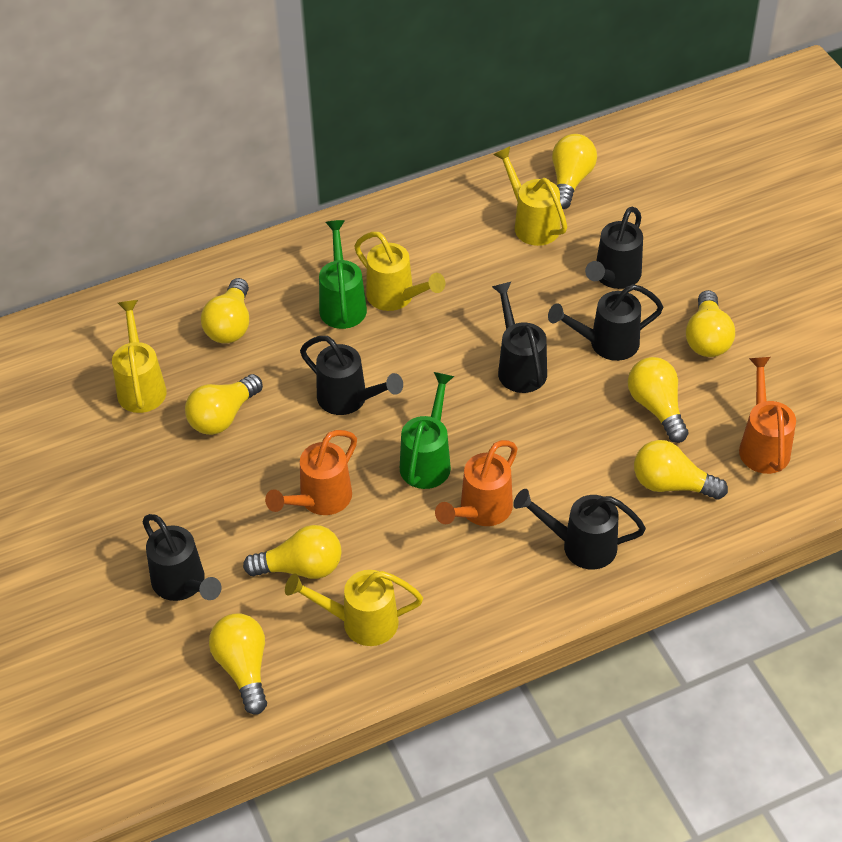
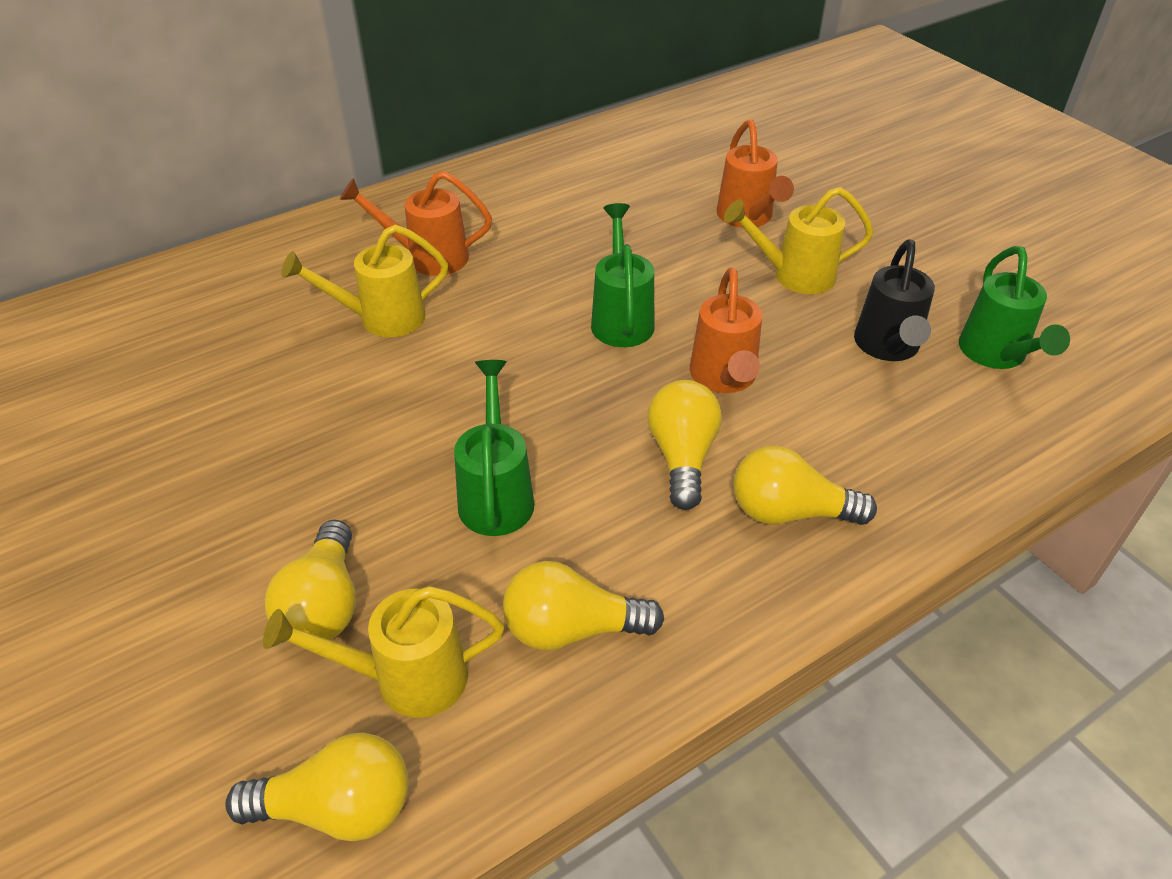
black watering can: [143,514,222,601] [300,336,403,415] [492,282,547,393] [513,489,646,570] [548,284,663,361] [585,207,643,289] = 6 -> [854,239,935,361] = 1
green watering can: [319,220,367,329] [400,372,454,489] = 2 -> [454,360,535,536] [591,203,654,347] [959,246,1070,369] = 3
yellow light bulb: [185,374,263,435] [201,278,249,343] [209,614,267,714] [243,525,342,579] [552,134,597,209] [628,357,688,443] [634,440,728,499] [686,290,735,357] = 8 -> [225,732,409,841] [265,520,356,640] [503,561,664,650] [648,380,722,510] [733,446,877,525] = 5
yellow watering can: [112,300,167,413] [285,570,423,646] [354,232,445,311] [493,146,567,246] = 4 -> [263,586,504,718] [281,225,448,337] [724,187,874,294] = 3

